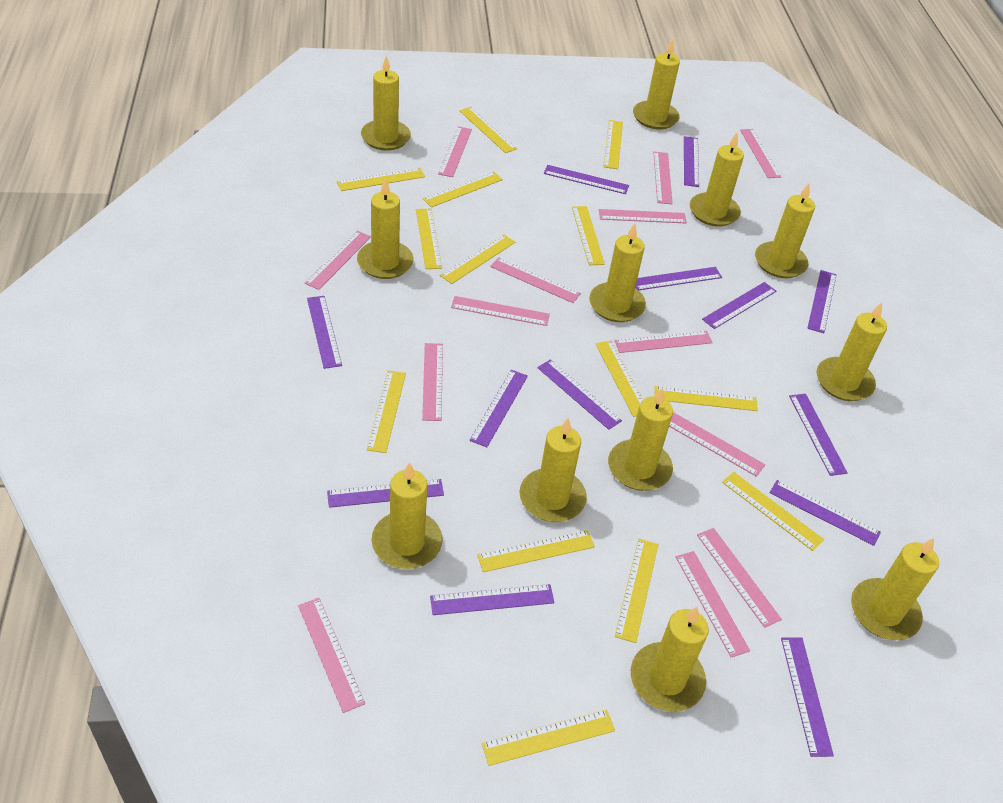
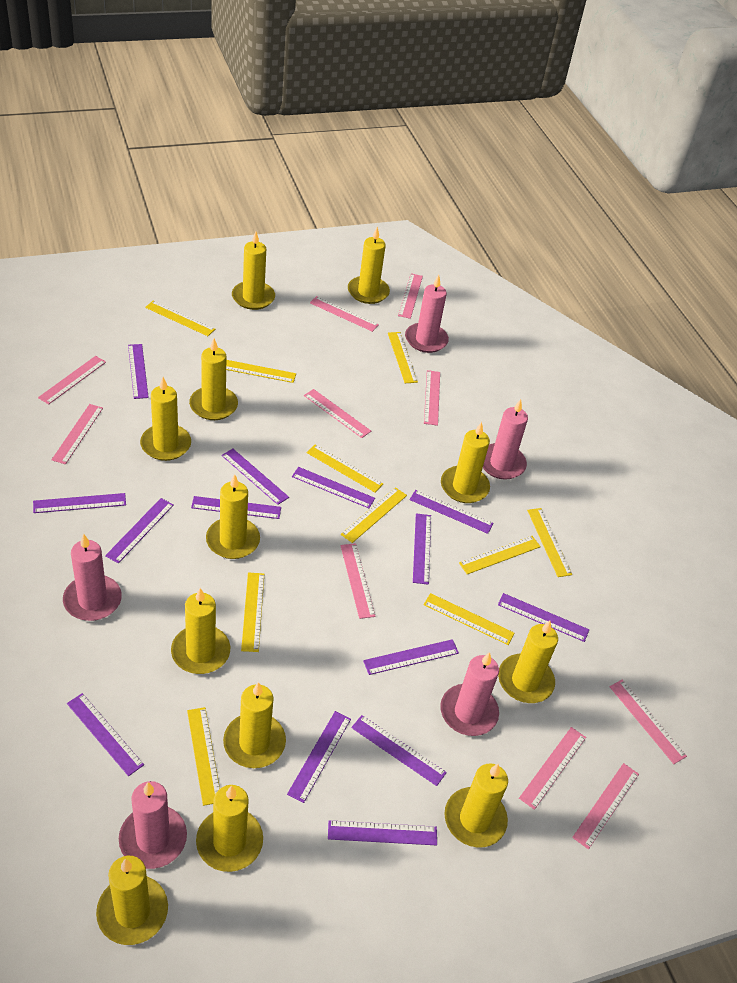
pink candle: none = 0 -> [63,534,122,621] [119,781,187,869] [405,275,449,353] [440,652,499,736] [483,399,528,480] = 5
pink ruler: [298,598,365,713] [305,231,371,290] [422,343,443,421] [438,126,472,177] [451,296,550,326] [490,257,581,303] [599,209,687,224] [615,330,713,353] [653,152,673,204] [669,412,765,477] [676,551,750,657] [697,528,782,628] [740,129,782,178] = 13 -> [38,356,106,405] [51,404,103,464] [304,389,371,438] [310,296,379,332] [340,543,376,619] [398,273,423,319] [424,370,440,426] [519,727,586,810] [572,763,639,849] [609,680,687,764] = 10
purple ruler: [307,296,342,369] [327,479,444,508] [430,584,554,615] [469,370,528,447] [537,359,622,430] [544,165,629,194] [635,267,722,290] [684,136,699,187] [702,282,776,329] [770,480,881,546] [781,637,834,757] [789,394,848,476] [807,270,837,333] = 13 -> [33,493,126,513] [67,693,144,776] [105,498,174,563] [128,344,149,399] [191,496,281,519] [221,449,289,505] [287,711,351,803] [292,467,375,508] [328,820,437,846] [351,715,447,786] [363,639,459,675] [409,490,494,534] [413,513,431,585] [498,593,589,642] = 14
yellow ruler: [337,168,425,191] [367,370,406,453] [416,209,442,269] [423,171,503,207] [440,234,515,284] [459,107,517,153] [477,530,595,572] [482,709,615,766] [572,206,605,265] [595,340,643,417] [603,120,623,169] [615,539,658,643] [655,386,758,411] [722,472,824,551] = 14 -> [145,300,215,336] [187,707,220,806] [226,360,296,383] [241,573,264,652] [307,444,383,492] [340,487,407,543] [388,332,418,383] [424,593,515,645] [459,536,541,574] [527,508,572,577] = 10

